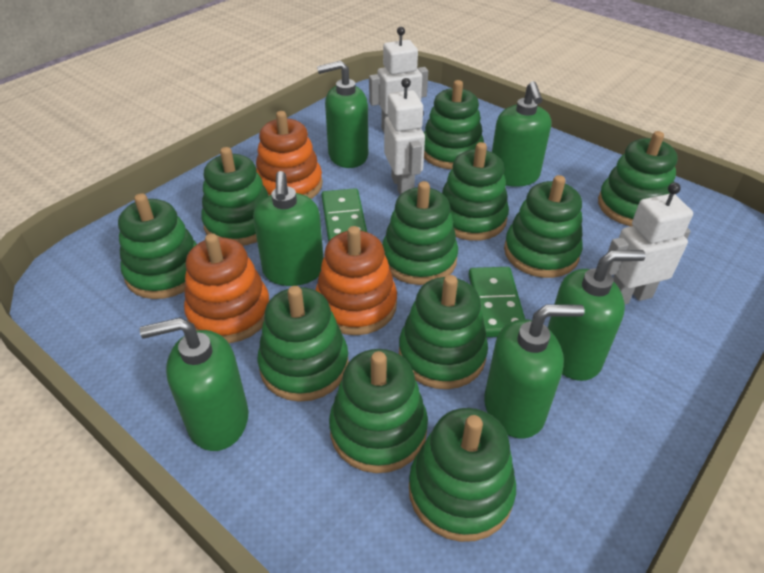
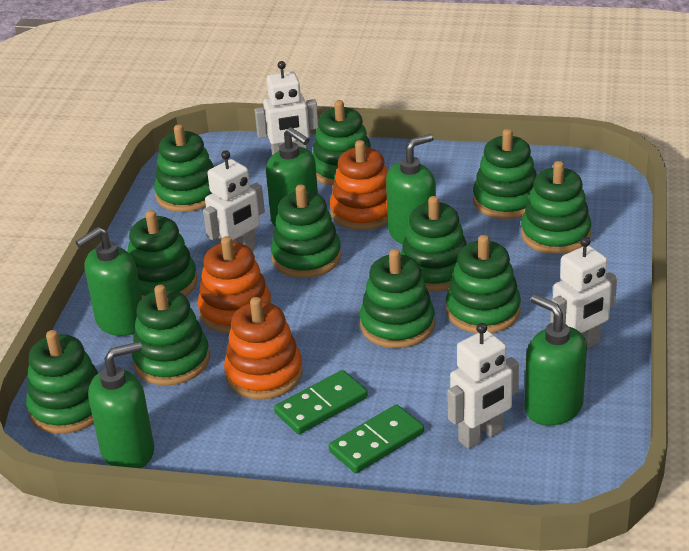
green soap dispenser: [140,318,248,451] [253,171,324,286] [317,61,368,168] [484,304,585,438] [492,81,551,187] [548,250,646,381] = 6 -> [76,227,142,336] [88,342,154,468] [266,127,318,227] [386,134,436,244] [525,294,587,426] = 5
white robot: [369,27,428,132] [384,78,425,195] [607,182,693,304] = 3 -> [203,150,265,250] [255,61,319,155] [448,323,519,449] [550,237,617,348] = 4

